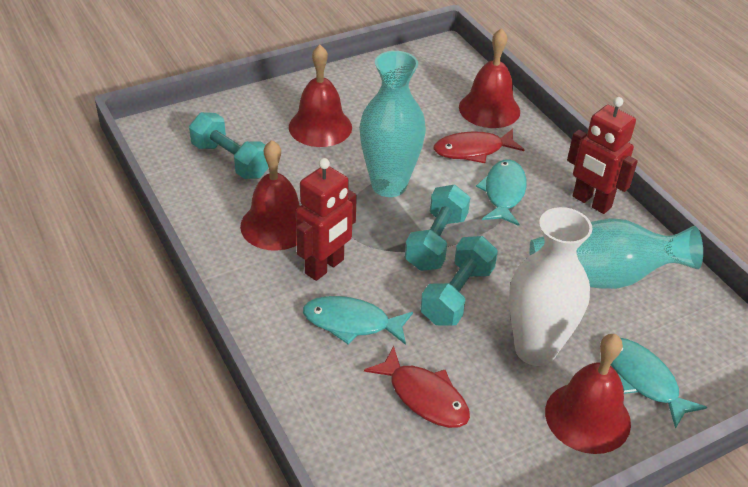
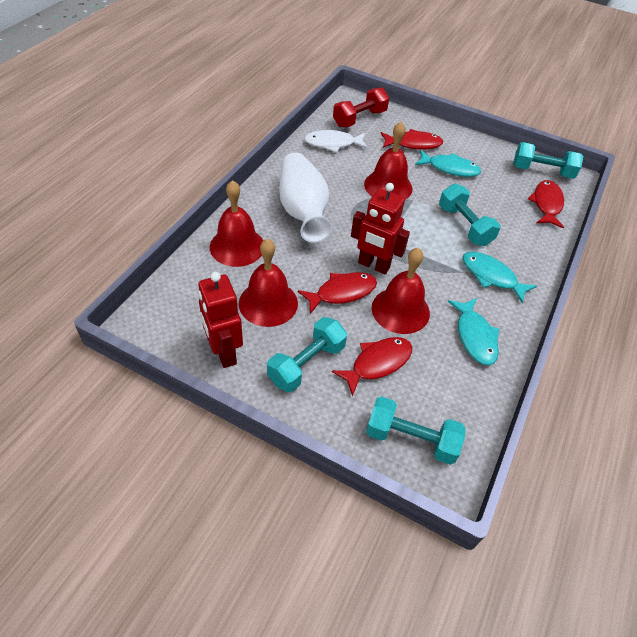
red dumbbell: none = 0 -> [333,88,389,127] = 1
red fish: [364,346,470,428] [434,129,524,163] = 2 -> [298,272,377,314] [332,337,412,397] [380,129,443,150] [528,180,564,228] = 4
turquoise dumbbell: [189,112,269,179] [405,185,470,271] [420,236,498,326] = 3 -> [267,317,347,392] [366,396,465,465] [439,184,501,246] [513,142,583,179] = 4
turquoise vase: [359,51,426,197] [530,218,703,289] = 2 -> none = 0
white fish: none = 0 -> [304,130,368,153] = 1

